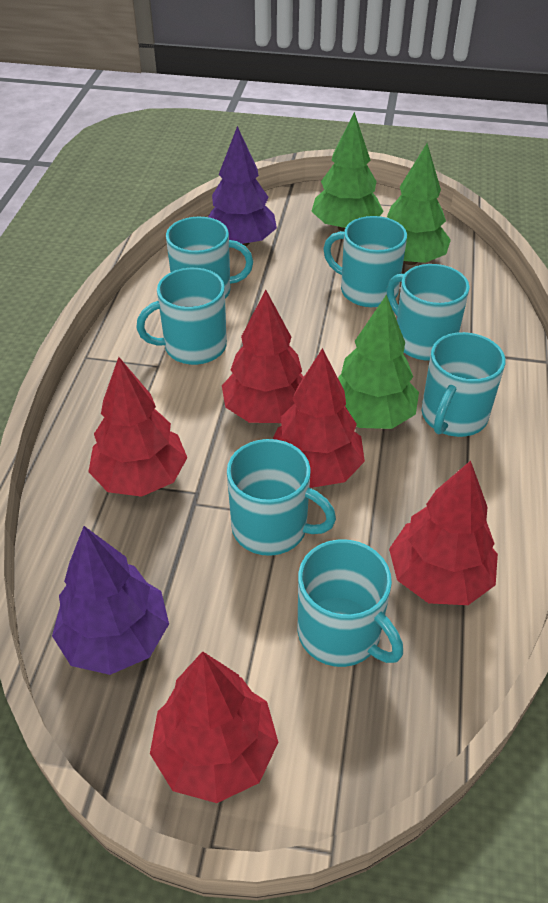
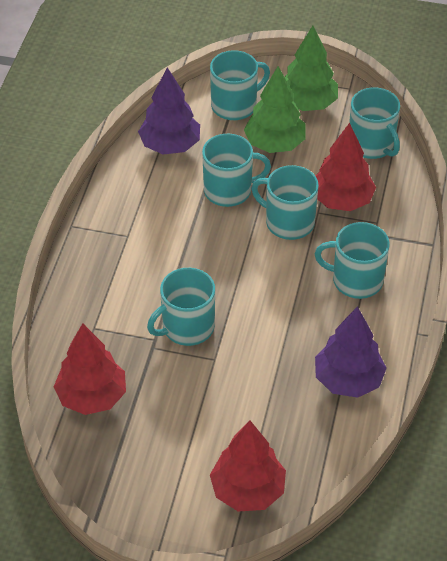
green tree: [311,112,384,232] [338,294,419,429] [387,143,451,265] = 3 -> [244,66,306,153] [285,26,338,111] = 2
red tree: [88,357,187,497] [150,651,278,803] [222,290,304,423] [273,348,365,488] [389,461,498,605] = 5 -> [54,323,126,415] [210,420,286,512] [315,123,376,211] = 3
turquoise mug: [136,268,227,365] [166,217,253,299] [227,439,336,556] [298,539,403,667] [323,216,407,307] [387,264,470,361] [422,332,505,437] = 7 -> [147,268,215,346] [202,134,271,207] [210,50,270,120] [252,165,319,240] [315,222,390,299] [349,87,400,159] = 6

